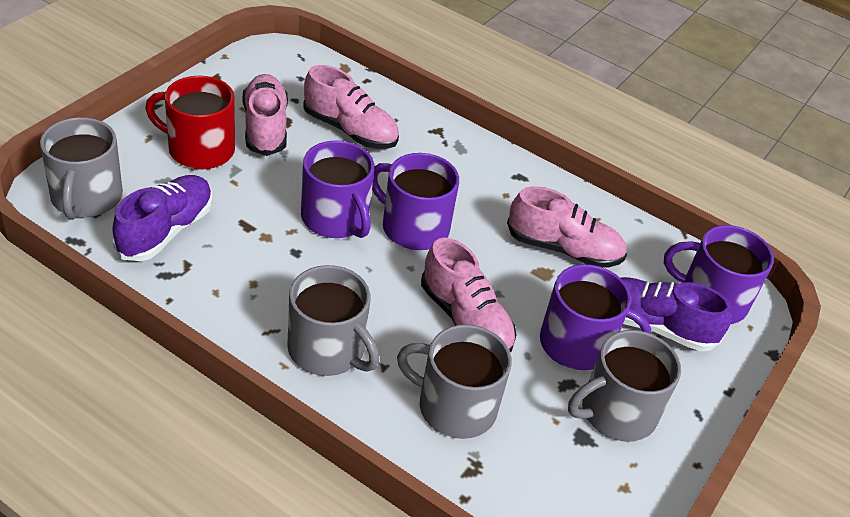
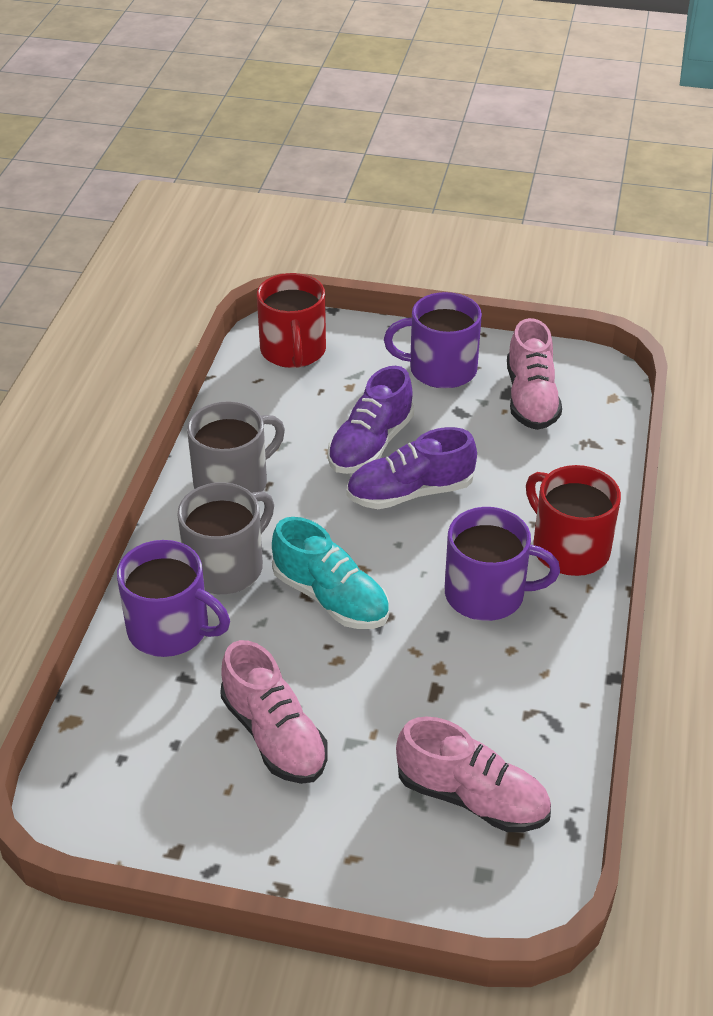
grey mug: [40,117,123,220] [287,265,379,376] [397,324,512,439] [568,330,681,442] = 4 -> [177,482,274,594] [187,401,285,493] = 2
pink shoe: [243,74,288,156] [303,65,399,149] [421,238,516,352] [507,186,627,268] = 4 -> [220,640,328,784] [396,716,551,832] [507,318,562,430] = 3
purple mug: [301,141,374,238] [372,153,459,250] [540,264,651,370] [664,225,774,324] = 4 -> [117,540,230,657] [384,292,482,389] [445,507,560,621] = 3
red mug: [145,76,235,170] = 1 -> [257,273,326,368] [526,465,621,576] = 2
turquoise shoe: none = 0 -> [272,517,389,629] = 1

